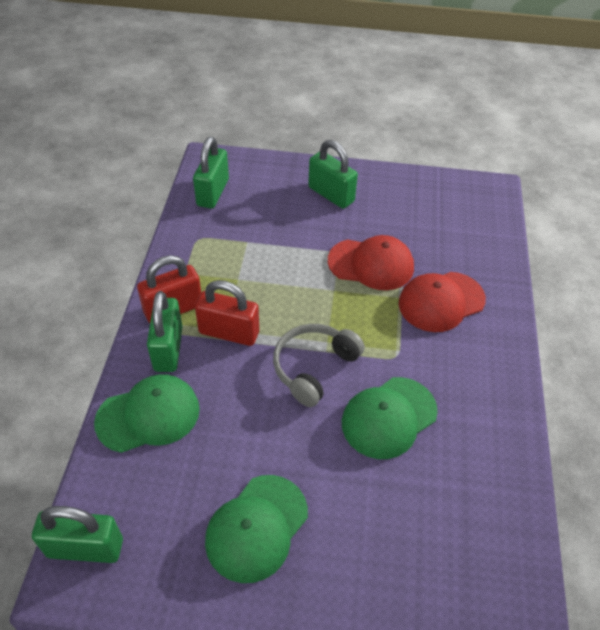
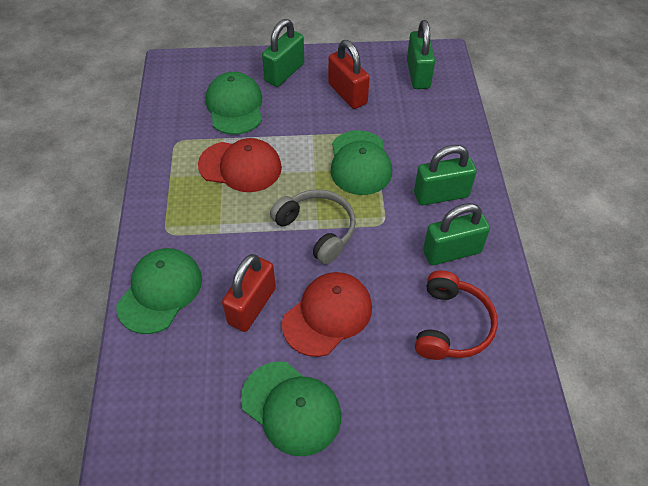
green cap: [94,374,200,453] [205,475,308,583] [342,377,438,459] = 3 -> [116,248,202,334] [206,72,262,135] [241,361,341,456] [331,130,392,195] = 4
red headphones: none = 0 -> [415,270,498,360] = 1

